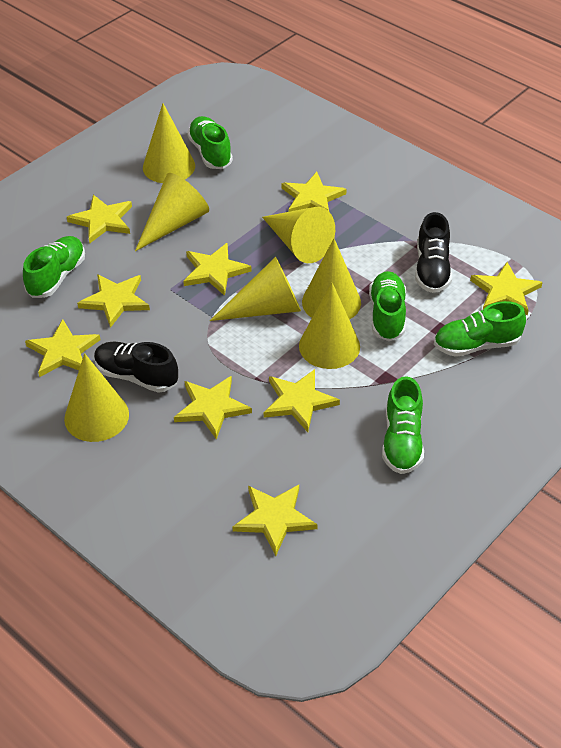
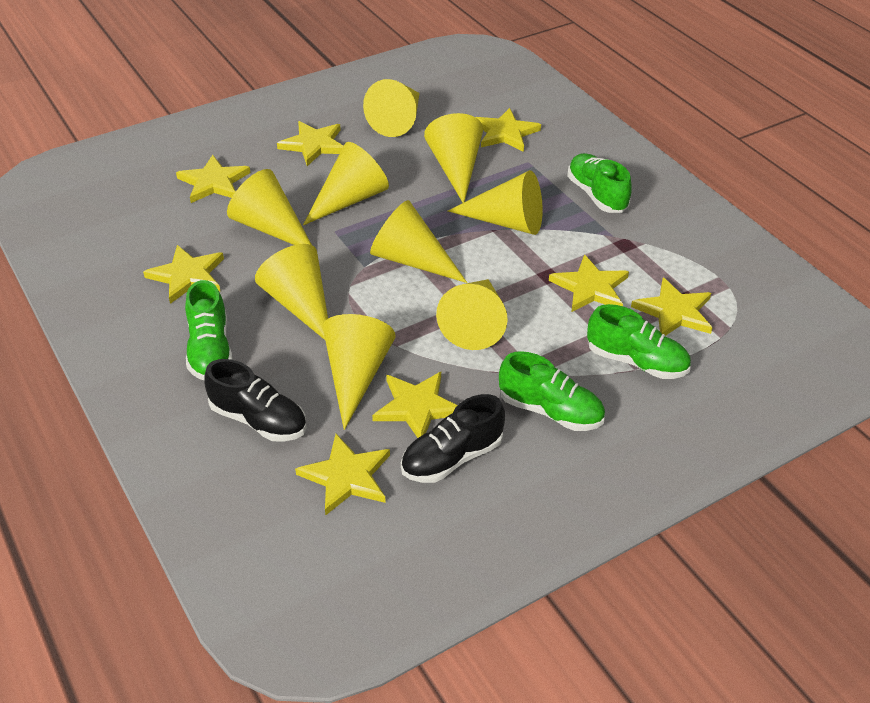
green shoe: [23,236,85,298] [187,116,233,169] [369,271,406,341] [382,376,424,474] [434,301,526,357] = 5 -> [185,280,233,380] [499,351,605,431] [567,153,632,213] [587,304,691,379] = 4
yellow cone: [64,353,129,442] [135,173,209,251] [143,103,195,183] [210,257,301,321] [262,207,335,263] [299,282,360,369] [302,238,361,320] = 7 -> [227,169,312,245] [255,244,328,340] [303,142,389,225] [323,314,396,430] [363,79,419,137] [370,200,467,283] [424,113,483,203] [436,279,508,350] [448,170,543,235] = 9
yellow star: [25,319,101,377] [67,195,132,244] [77,274,150,328] [174,376,252,440] [183,243,252,296] [233,485,318,556] [264,369,340,432] [282,172,347,212] [470,262,543,316] = 9 -> [143,245,224,304] [176,155,250,203] [277,121,343,166] [295,434,390,516] [372,372,458,438] [476,108,541,152] [549,254,629,312] [631,278,713,336] = 8

